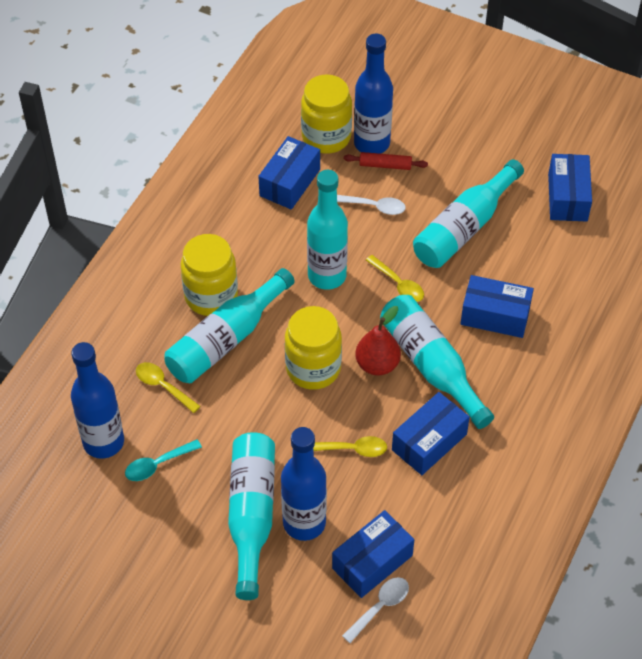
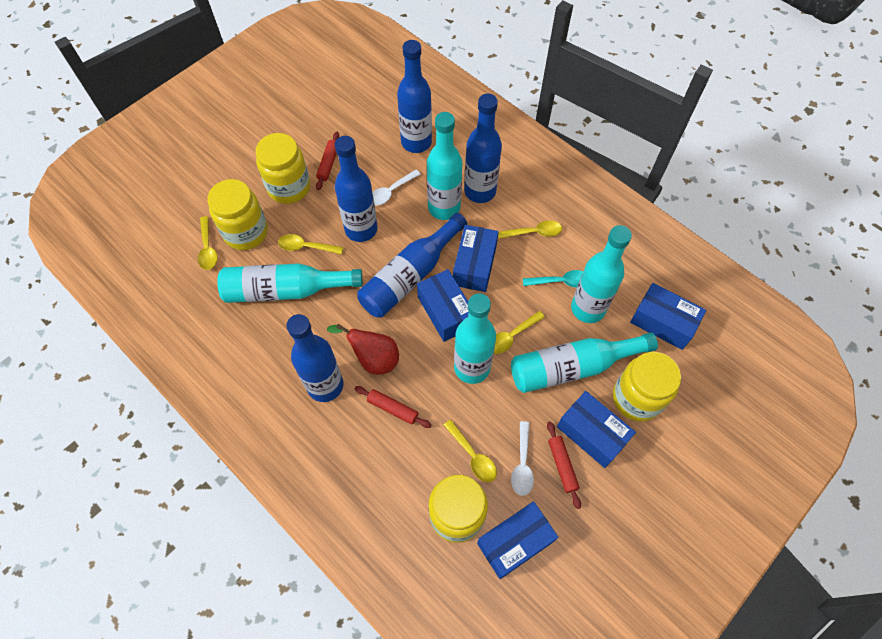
blue bottle: [71,342,124,459] [281,427,327,541] [354,34,393,154] = 3 -> [286,314,344,402] [335,136,377,242] [357,213,467,318] [397,40,432,153] [464,93,502,203] = 5
red rolling pin: [343,152,428,170] = 1 -> [316,132,339,190] [355,386,431,428] [547,421,581,509] = 3
yellow jar: [181,234,238,316] [285,306,342,390] [301,74,352,154] = 3 -> [207,179,268,250] [256,133,310,204] [428,475,488,543] [613,352,681,421] = 4
yellow spoon: [136,362,201,413] [313,436,387,457] [366,255,424,302] = 3 -> [198,216,217,270] [278,234,343,255] [444,420,497,482] [494,311,545,354] [498,220,562,239] = 5

